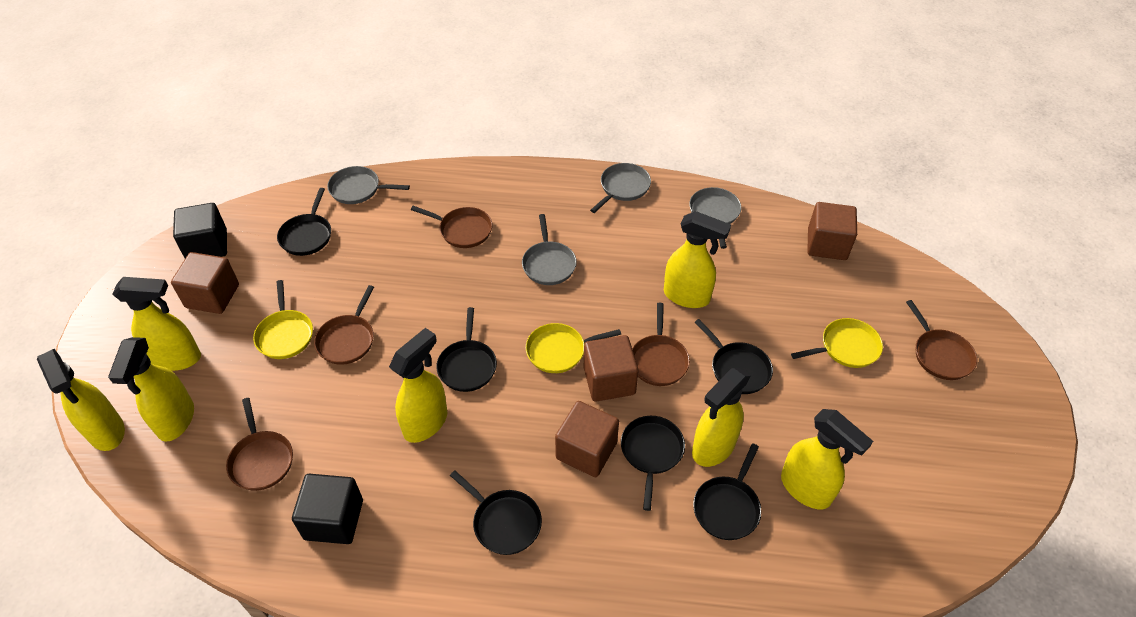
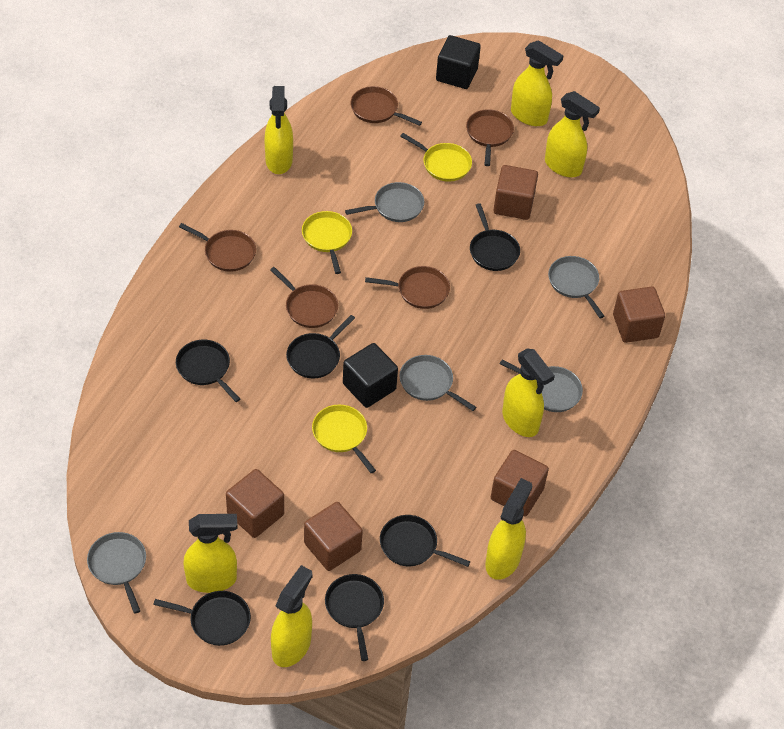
brown cube: [171,252,239,314] [555,401,619,477] [584,335,639,402] [807,202,857,260] = 4 -> [226,469,284,538] [304,502,363,571] [491,450,549,516] [493,165,538,220] [613,287,665,343] = 5
grey pan: [327,166,410,204] [522,214,577,285] [590,163,651,213] [689,187,742,249] = 4 -> [87,532,146,614] [345,182,424,222] [399,355,476,411] [500,360,583,412] [548,256,604,318] = 5

